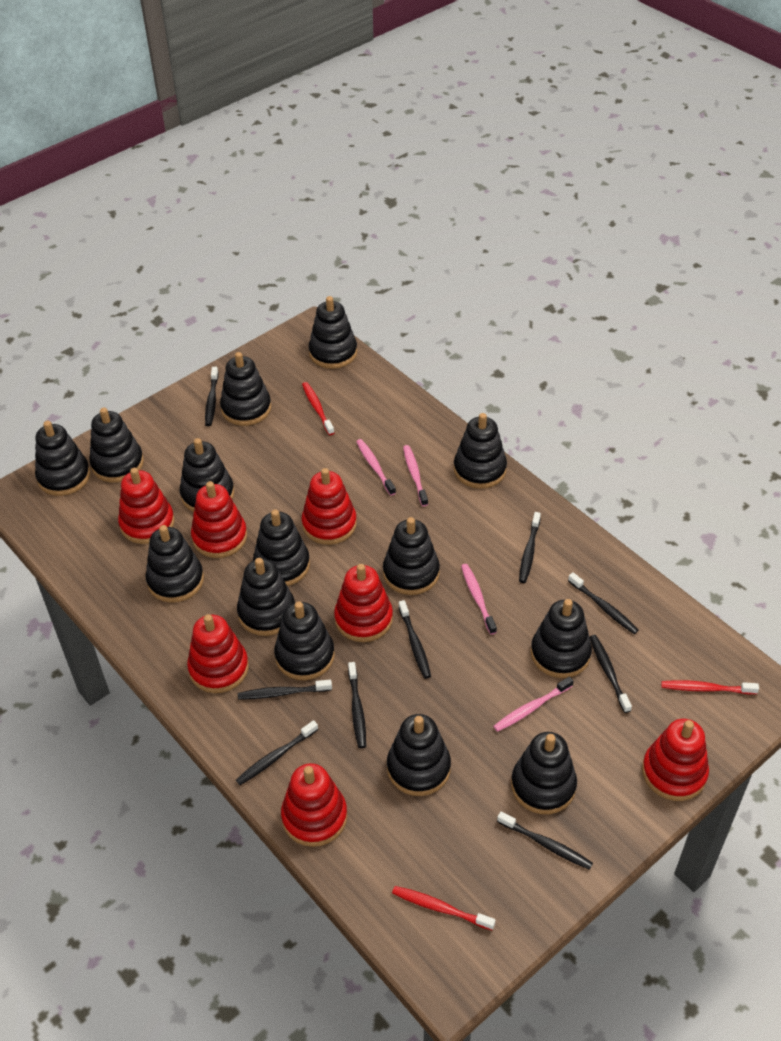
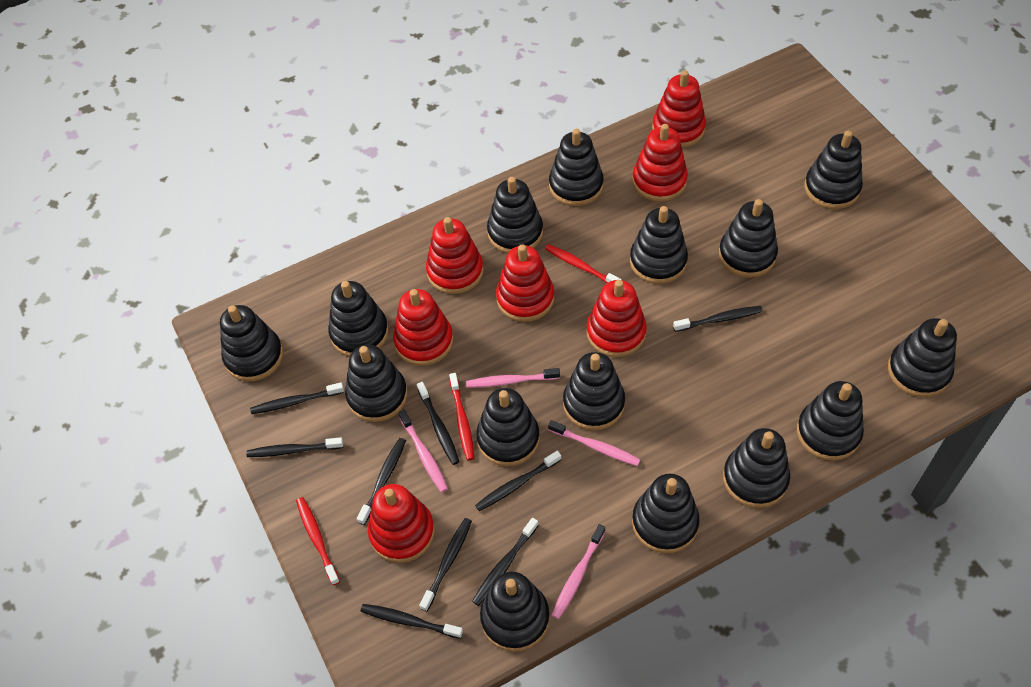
black stacking toy: [35,421,90,496] [89,407,144,482] [145,525,204,603] [180,438,234,512] [220,352,271,426] [237,558,295,636] [253,509,310,586] [274,601,335,680] [309,296,357,369] [383,517,440,595] [387,714,451,796] [454,413,507,489] [511,732,577,814] [531,599,592,678] = 14 -> [220,305,283,381] [328,281,389,357] [345,345,407,422] [476,388,540,466] [480,572,550,652] [487,177,543,253] [549,129,604,206] [563,352,625,430] [630,206,688,284] [632,474,700,553] [719,199,778,278] [723,428,790,508] [797,381,864,461] [804,131,863,209] [888,318,957,397] = 15

